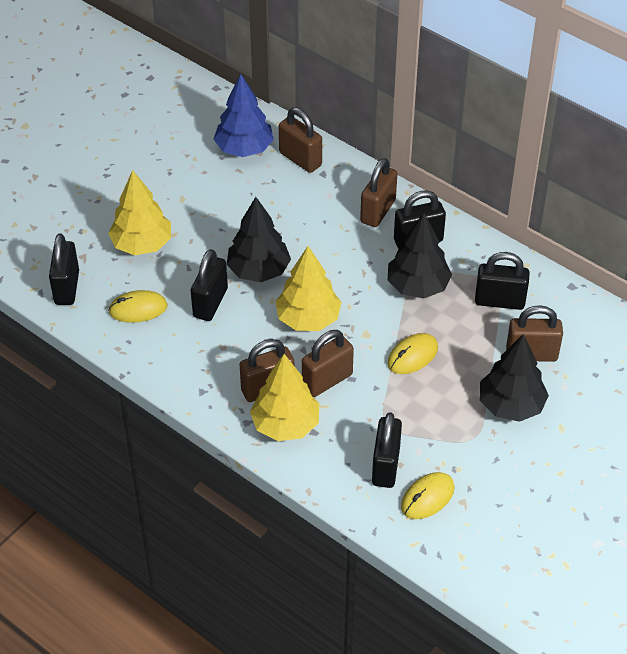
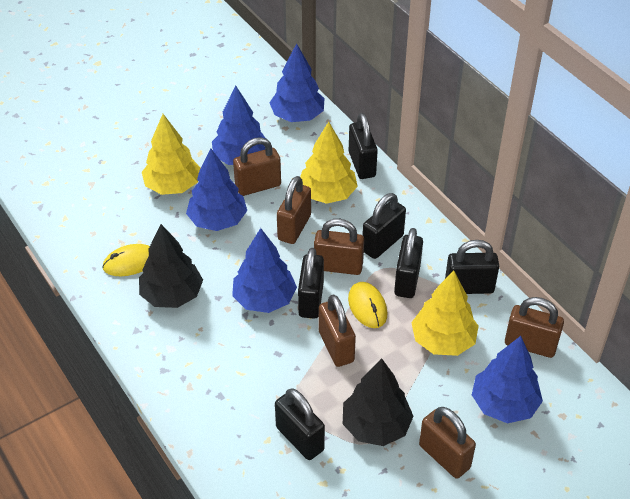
black padlock: [49,234,79,305] [191,249,228,321] [372,412,402,488] [394,190,446,249] [475,252,530,310] = 5 -> [275,388,325,460] [298,248,324,319] [349,113,378,179] [362,193,406,259] [394,228,423,298] [445,240,499,294] = 6
black tree: [227,197,291,282] [388,213,452,298] [480,334,549,422] = 3 -> [139,224,203,308] [343,358,413,446] = 2
blue tree: [214,74,274,157] = 1 -> [186,148,247,231] [212,86,266,165] [232,228,297,313] [270,43,324,122] [472,336,543,423] = 5
brown padlock: [239,339,294,402] [279,107,322,173] [302,330,354,397] [360,158,397,227] [506,305,563,362] = 5 -> [233,137,281,196] [277,176,311,244] [314,219,364,275] [319,294,356,367] [419,407,476,478] [505,297,564,358] = 6
yellow mouse: [108,290,168,323] [387,333,438,374] [401,472,455,519] = 3 -> [102,244,150,276] [348,282,387,328] = 2

